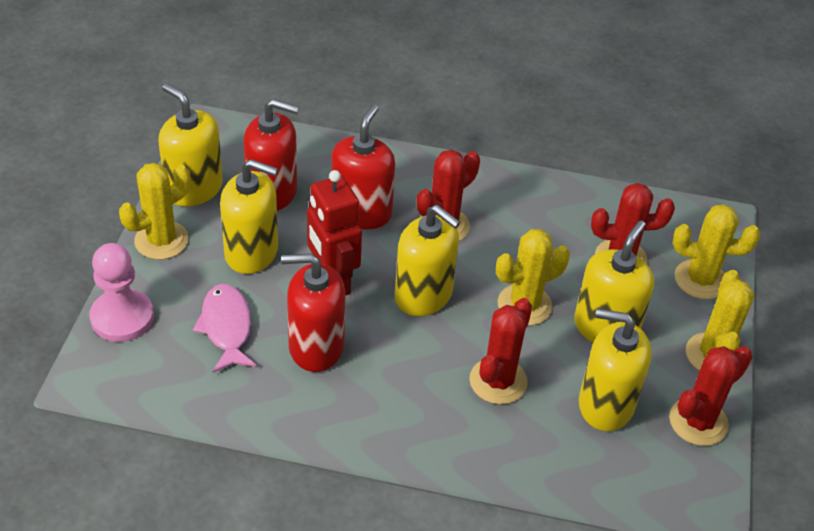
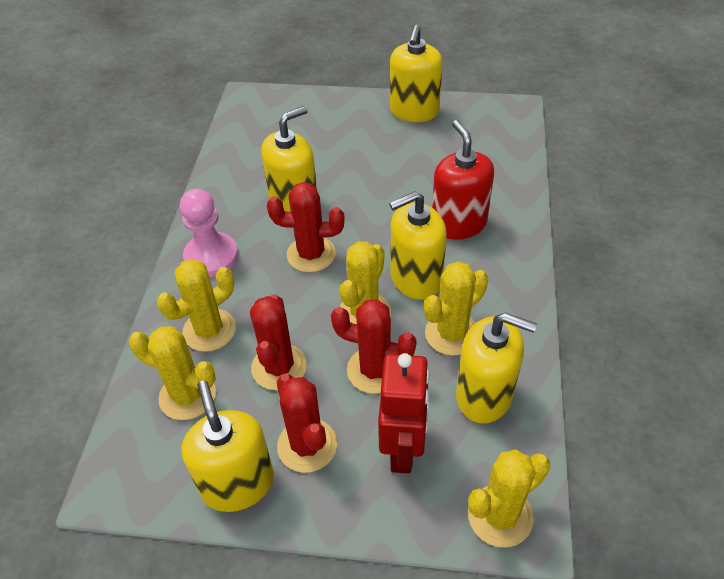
pink fish: [193,284,257,373] = 1 -> none = 0
red soap dispenser: [244,99,299,211] [281,253,345,372] [331,105,395,230] = 3 -> [432,120,494,240] = 1
yellow cactus: [119,163,190,260] [496,229,570,326] [673,204,760,299] [686,270,754,371] = 4 -> [129,326,216,420] [157,259,236,352] [340,242,391,324] [424,261,488,356] [468,449,551,548] = 5

